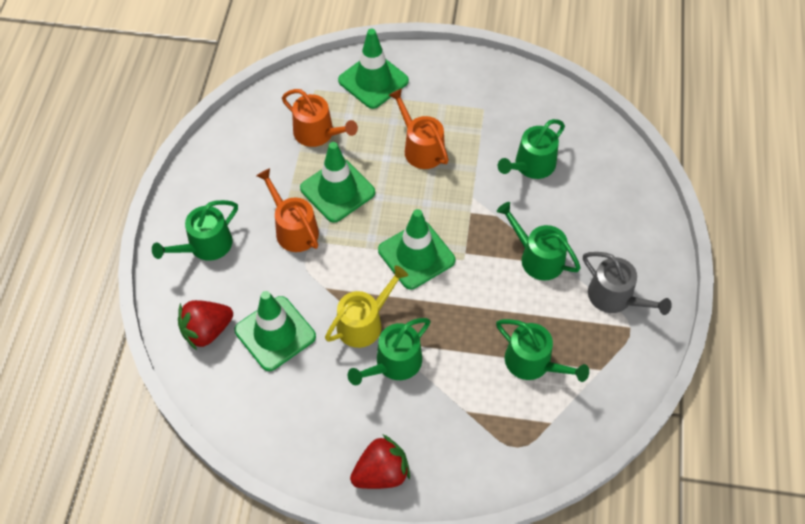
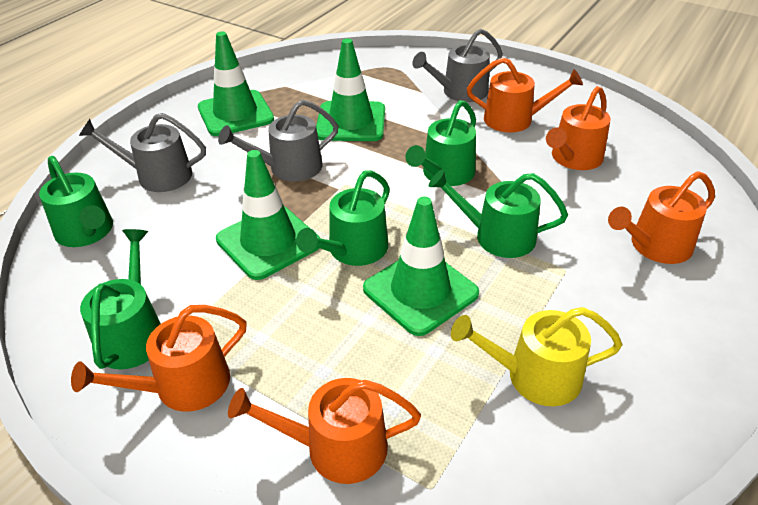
grey watering can: [583,252,672,315] = 1 -> [79,113,206,192] [218,100,338,182] [412,29,503,102] = 3
orange watering can: [256,168,319,252] [282,89,358,147] [389,89,449,169] = 3 -> [71,305,247,412] [228,378,421,484] [467,57,583,132] [546,86,611,170] [608,171,715,264] = 5
red strawberry: [178,300,233,350] [350,435,410,489] = 2 -> none = 0

